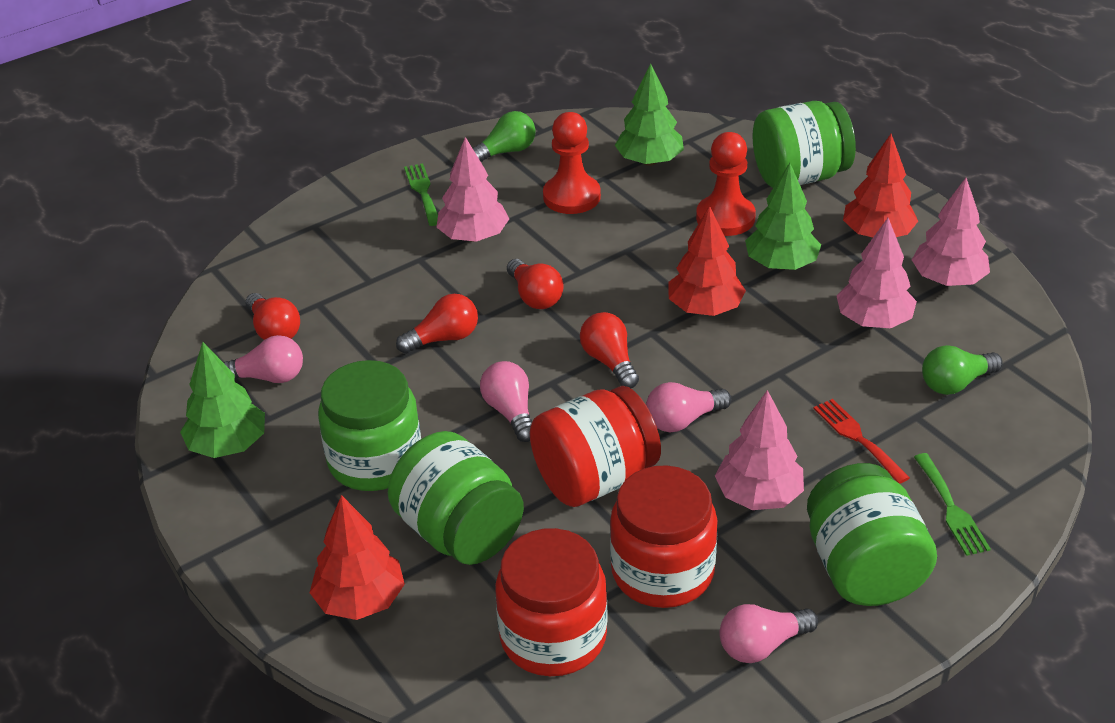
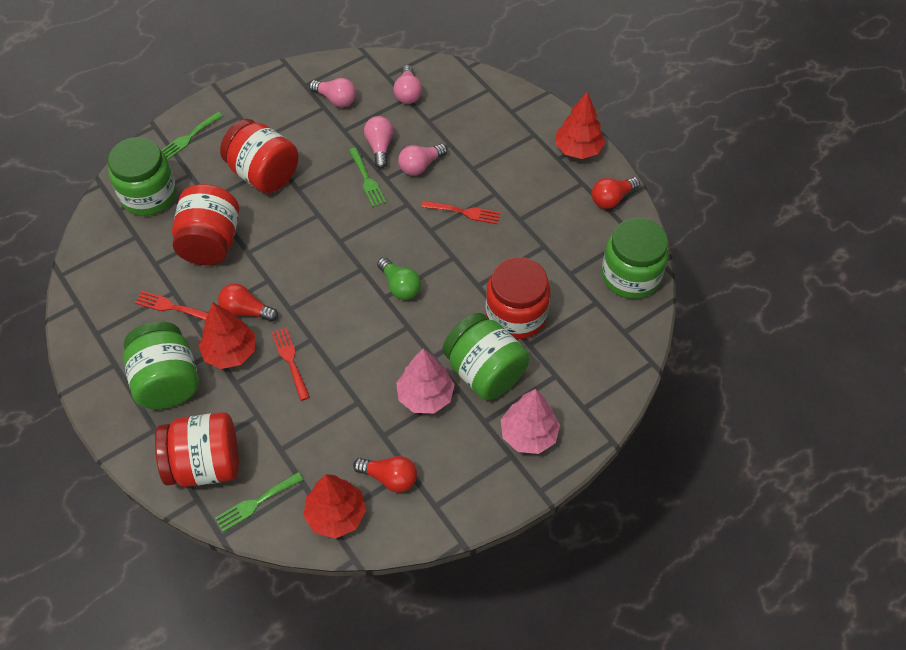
green fork: [404,163,438,226] [914,453,991,556] = 2 -> [161,112,223,160] [215,472,303,532] [348,147,386,207] = 3
green light bulb: [473,111,536,162] [922,345,1003,395] = 2 -> [377,257,421,300] = 1
green tree: [180,342,265,458] [615,63,684,166] [745,163,821,270] = 3 -> none = 0
pink tree: [436,137,509,242] [715,390,804,510] [836,218,917,328] [912,178,990,286] = 4 -> [396,348,455,413] [501,389,560,454] = 2
red fork: [813,399,910,484] = 1 -> [135,291,208,320] [271,327,310,401] [421,201,500,224] = 3
red jar: [495,528,608,676] [530,386,661,507] [610,465,718,608] = 3 -> [155,412,239,487] [172,184,239,265] [220,119,298,193] [486,257,550,339] = 4
red light bulb: [245,293,300,340] [396,294,478,354] [507,259,564,309] [580,312,639,388] = 4 -> [218,284,278,322] [353,456,417,493] [592,177,640,209] = 3
red pawn: [543,112,601,214] [696,132,756,236] = 2 -> none = 0

